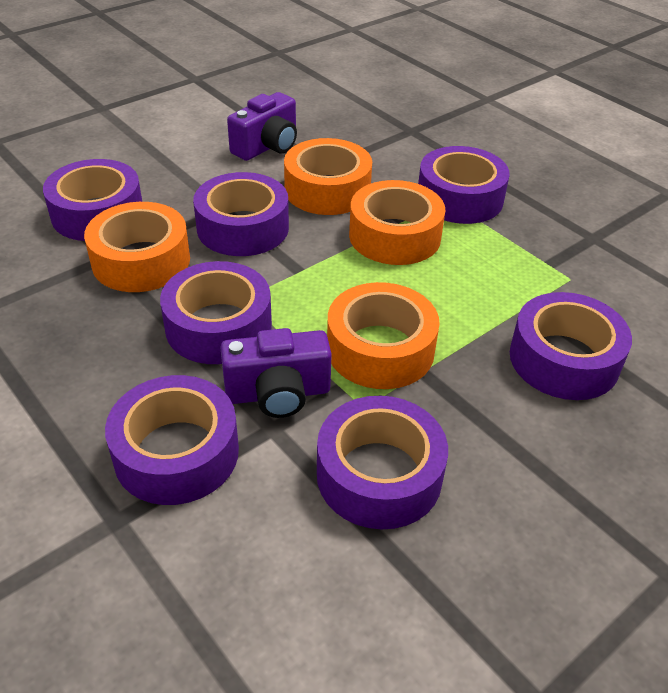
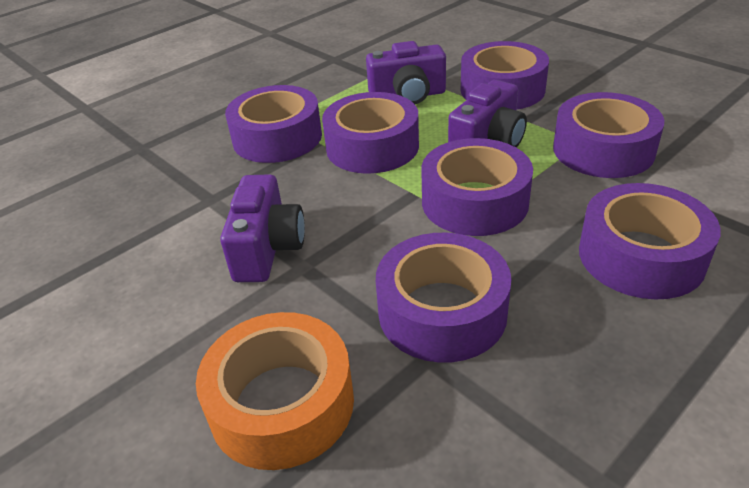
orange tape: [84,202,190,292] [284,138,372,215] [327,282,440,389] [349,180,446,265] = 4 -> [196,312,354,470] = 1
purple camera: [220,328,332,418] [227,92,297,161] = 2 -> [220,174,305,282] [366,41,446,104] [448,80,527,148] = 3

